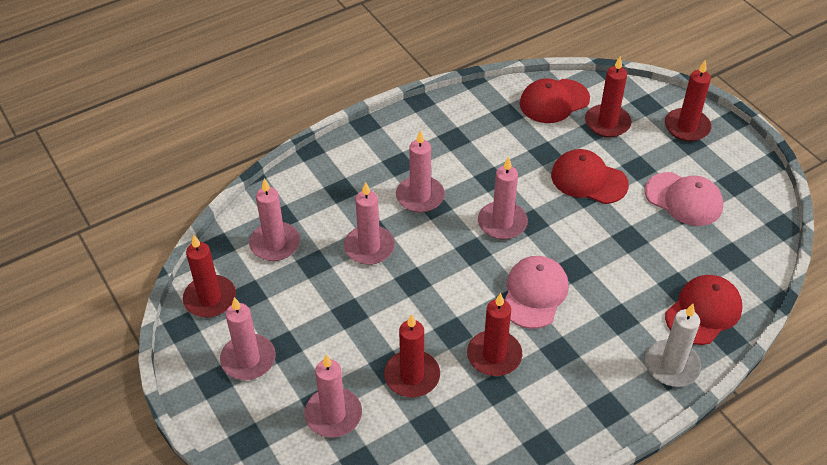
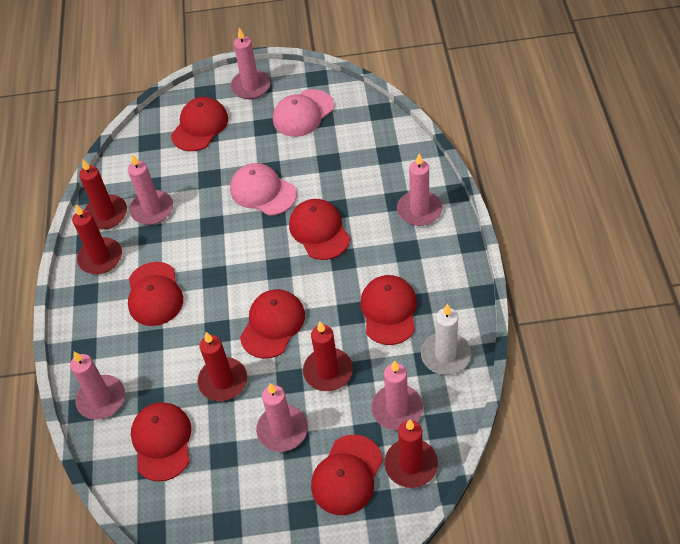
red cap: [520,78,590,123] [551,149,629,204] [665,275,743,345] = 3 -> [128,262,183,326] [131,402,191,482] [171,97,228,151] [240,289,305,359] [289,199,350,260] [311,435,383,515] [360,275,417,345] = 7

